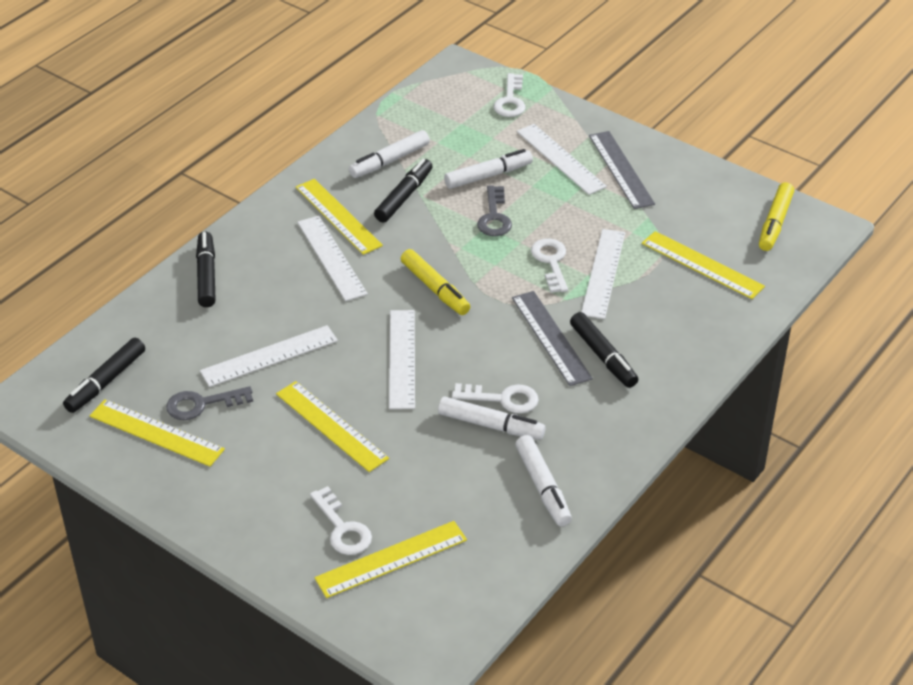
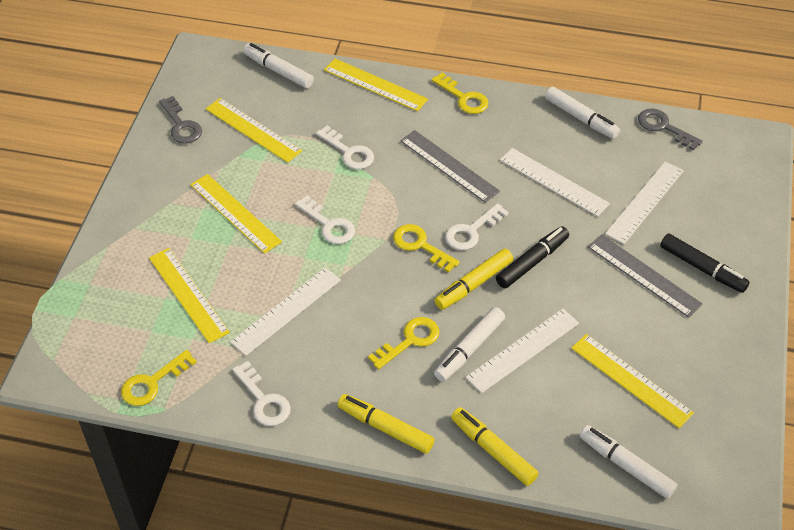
black marker: [63,338,145,413] [196,231,216,307] [374,159,433,223] [570,312,638,388] = 4 -> [496,226,569,288] [660,233,750,293] = 2
white ruler: [200,325,338,387] [297,216,368,301] [389,310,415,409] [517,124,607,195] [581,229,625,319] = 5 -> [230,267,341,356] [465,309,579,393] [500,148,610,217] [605,161,684,244] = 4
yellow key: none = 0 -> [121,350,197,406] [368,317,439,369] [393,224,460,273] [431,73,489,114] = 4
yellow marker: [401,249,470,315] [759,182,794,251] = 2 -> [338,394,434,453] [435,248,514,310] [451,407,539,486] = 3

